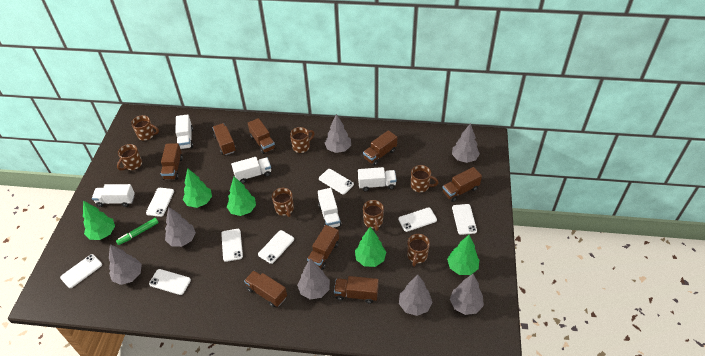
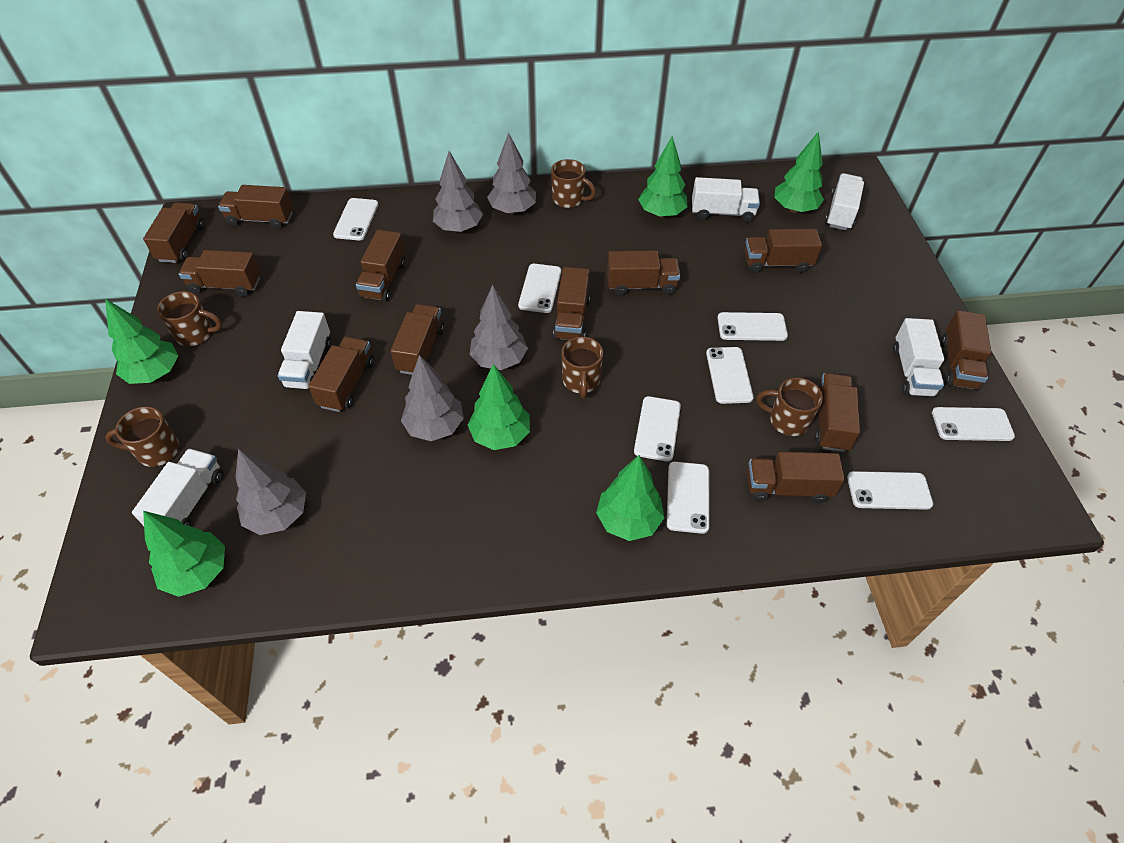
brown mug: [117,144,142,171] [131,115,159,141] [272,188,294,217] [290,127,315,153] [363,200,384,231] [407,234,430,267] [411,165,438,192] = 7 -> [105,407,179,467] [157,291,222,346] [551,159,596,208] [561,337,603,398] [756,378,823,436] = 5
brown truck: [161,143,183,180] [212,123,236,155] [244,271,287,307] [248,118,276,154] [307,225,339,270] [334,276,379,303] [363,130,397,166] [443,167,482,202] = 8 -> [143,203,205,263] [179,250,260,297] [218,185,293,229] [308,337,374,412] [356,230,405,302] [391,304,444,375] [553,267,590,340] [607,251,680,296] [745,229,822,273] [747,452,845,503] [815,373,860,452] [941,310,991,391] = 12
green marker: [116,218,159,245] = 1 -> none = 0
green tree: [83,200,115,240] [183,168,212,208] [227,176,256,216] [355,227,386,267] [447,235,479,275] = 5 -> [105,298,178,384] [143,511,225,597] [468,364,530,450] [596,455,664,541] [638,136,687,217] [774,131,824,213] = 6
grey tree: [109,244,142,285] [165,207,196,247] [297,259,330,300] [324,114,351,153] [399,275,432,316] [450,274,484,315] [452,123,480,163] = 7 -> [235,449,306,535] [401,355,464,441] [433,151,483,232] [469,285,528,370] [487,132,536,214] = 5

